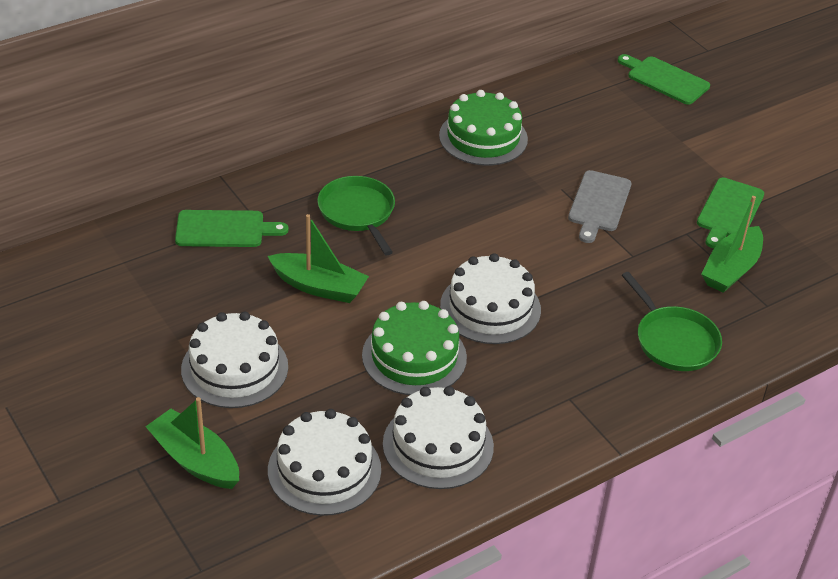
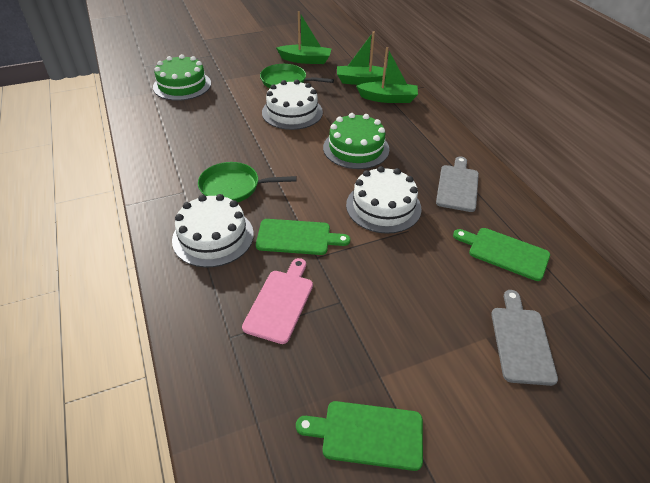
grey cutting board: [568,170,631,243] = 1 -> [436,156,479,212] [491,290,558,386] = 2
pink cutting board: none = 0 -> [242,258,313,344] = 1
white cake: [181,311,288,408] [268,409,381,516] [383,386,494,489] [440,253,541,344] = 4 -> [172,194,254,267] [262,80,323,130] [346,166,422,234] = 3

